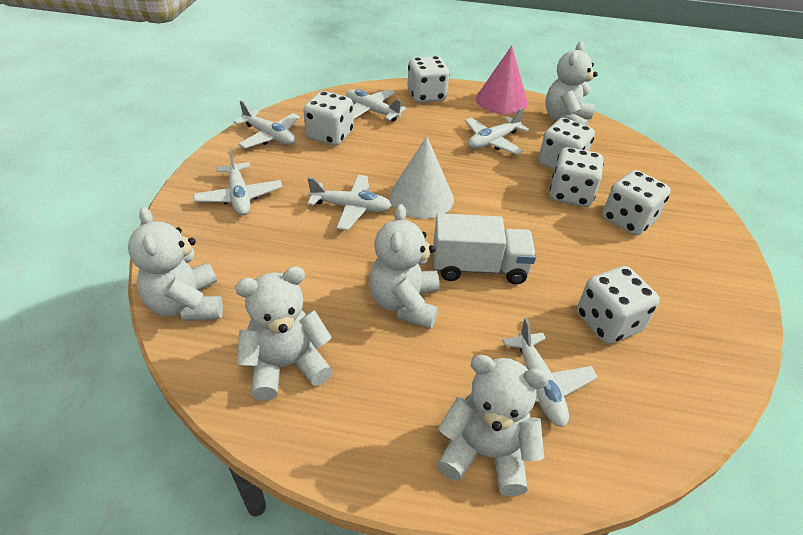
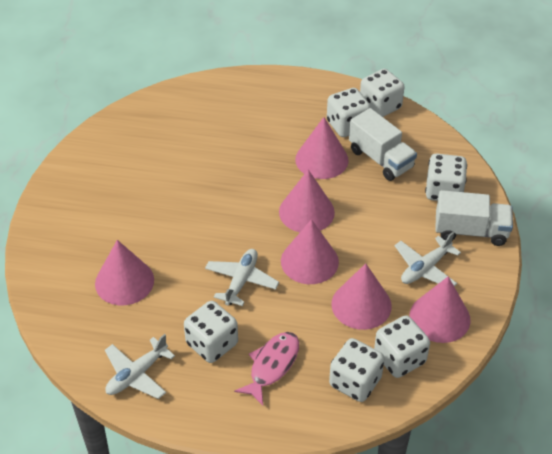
pink cone: [476,46,528,114] = 1 -> [95,240,154,305] [279,169,335,232] [281,219,339,284] [295,117,349,179] [332,263,392,330] [410,276,470,343] = 6
pink fish: none = 0 -> [234,332,299,406] = 1
white cone: [389,136,454,219] = 1 -> none = 0
white plane: [193,148,282,215] [233,100,300,148] [307,175,392,230] [346,89,406,122] [465,108,529,155] [502,318,598,427] = 6 -> [105,334,175,399] [205,249,279,306] [395,232,461,286] = 3
white teddy bear: [128,207,223,321] [235,266,333,401] [369,204,439,329] [437,355,549,496] [545,41,598,126] = 5 -> none = 0
white truck: [433,213,536,284] = 1 -> [349,108,417,181] [435,190,513,246] = 2

